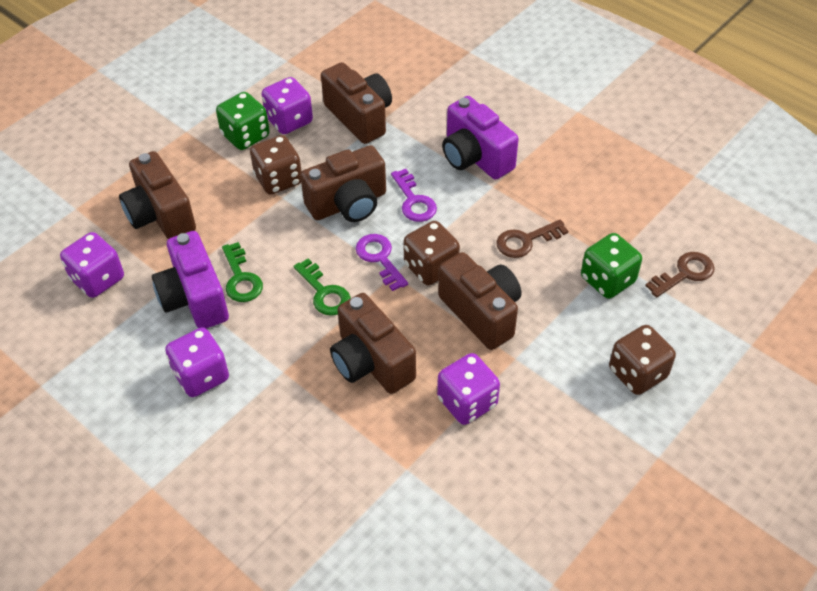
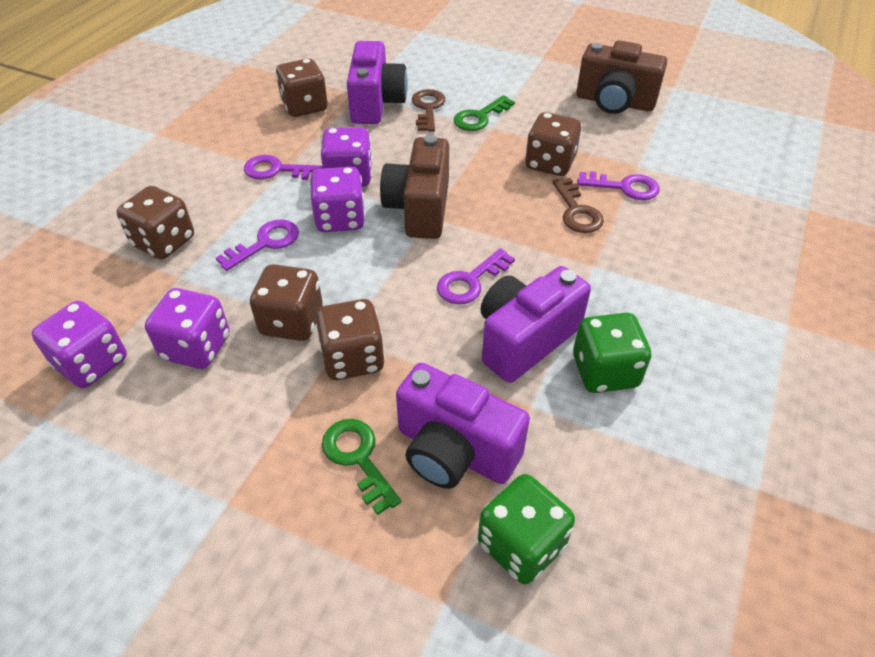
brown camera: [119,151,196,239] [300,145,386,222] [321,62,392,144] [330,293,416,394] [438,252,521,350] = 5 -> [380,135,449,239] [576,40,667,114] = 2
brown dice: [250,135,302,195] [403,221,460,285] [609,325,676,395] = 3 -> [117,186,194,259] [250,264,323,341] [276,58,328,117] [315,299,385,380] [525,112,581,176] = 5
purple camera: [152,231,229,328] [442,96,519,180] = 2 -> [347,41,408,124] [396,363,530,489] [481,266,591,383] = 3
purple key: [356,234,408,291] [391,169,437,222] = 2 -> [216,219,299,271] [244,155,323,180] [437,248,515,304] [577,171,660,200] = 4

